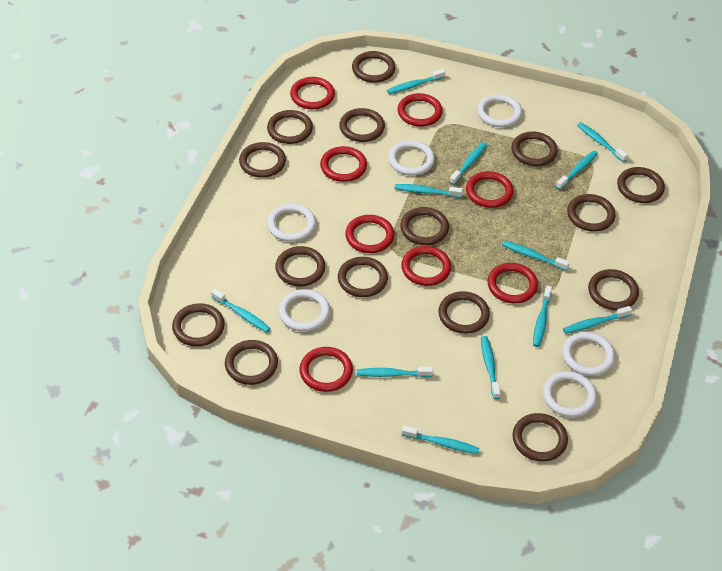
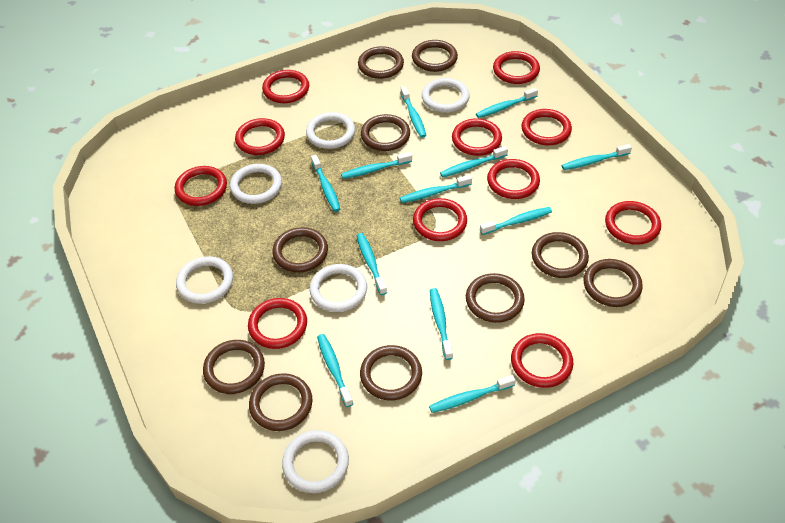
brown ring: [172,303,225,347] [225,340,278,385] [239,142,286,178] [267,110,313,144] [275,246,325,286] [338,257,388,297] [339,108,385,142] [352,51,396,83] [400,207,449,245] [438,291,490,334] [511,132,558,166] [513,413,568,462] [567,194,616,232] [588,269,639,310] [617,167,665,203] = 15 -> [203,340,265,394] [249,373,312,431] [272,227,328,273] [358,46,404,79] [360,345,422,401] [361,114,410,151] [412,40,458,72] [466,273,525,323] [532,232,589,278] [584,259,643,307] = 10
red ring: [290,77,335,109] [299,347,353,392] [320,146,367,182] [345,215,394,253] [398,93,443,127] [401,246,451,286] [466,171,514,208] [488,263,538,304] = 8 -> [175,166,227,206] [235,118,285,155] [248,298,307,349] [262,70,309,103] [413,198,467,241] [452,118,502,156] [487,159,540,199] [493,51,540,84] [511,333,573,388] [522,109,572,145] [605,201,661,245] = 11

